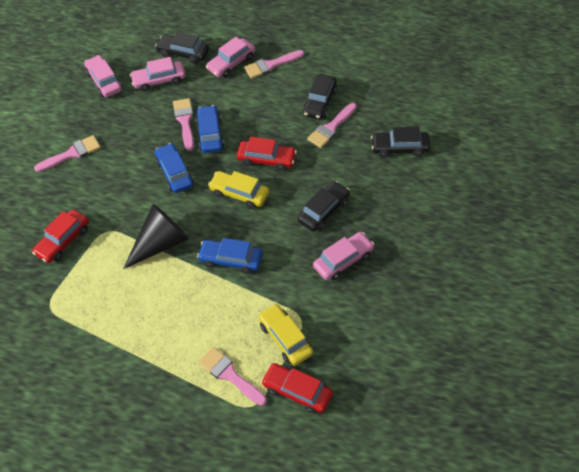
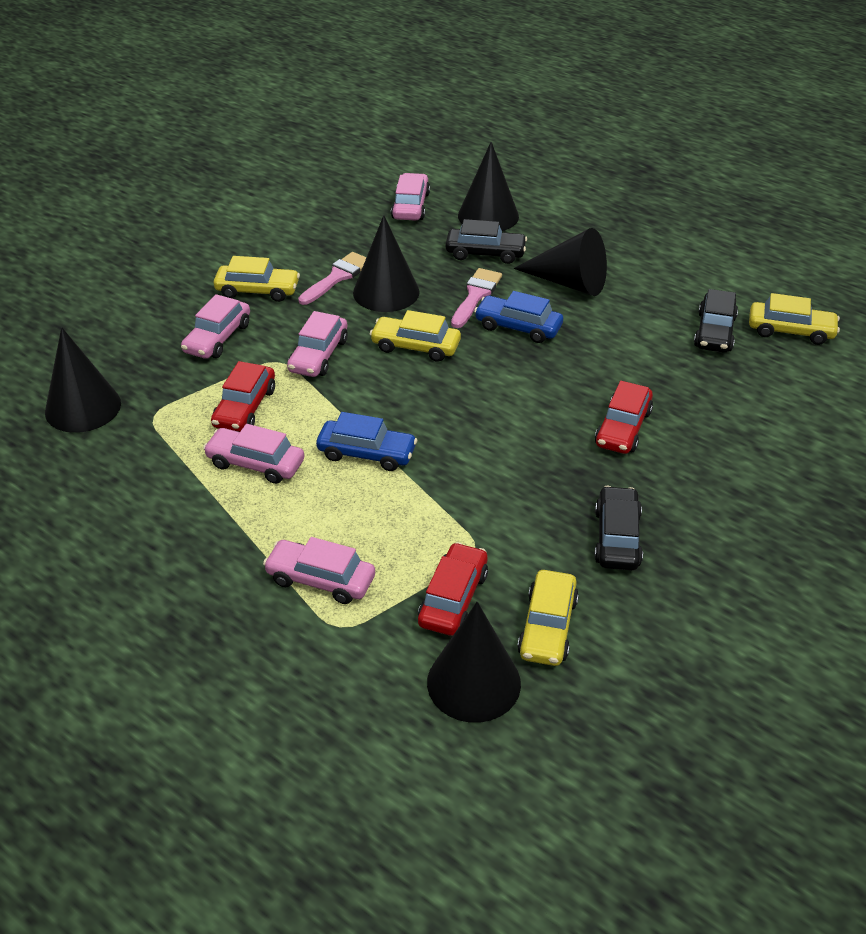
black car: [155,32,209,64] [298,181,350,232] [303,74,337,120] [371,127,430,158] = 4 -> [445,219,527,264] [594,486,643,570] [694,289,738,353] = 3
black cone: [123,204,189,269] = 1 -> [45,327,121,433] [353,215,420,312] [427,602,521,723] [458,142,519,231] [513,228,607,296] = 5
blue car: [155,143,194,193] [196,105,224,153] [197,238,263,274] = 3 -> [316,412,417,471] [474,291,563,343] = 2
pink brush: [34,135,101,172] [173,98,194,151] [199,347,267,406] [244,50,304,79] [307,103,357,148] = 5 -> [298,252,366,305] [451,268,502,328] = 2
pink car: [84,55,122,97] [130,57,186,92] [206,37,255,78] [313,232,374,281] = 4 -> [181,294,250,359] [203,424,304,484] [263,537,375,604] [287,311,348,377] [391,173,430,221] = 5
yellow car: [208,171,269,209] [258,304,313,366] = 2 -> [214,256,300,302] [370,310,461,362] [517,570,579,666] [749,293,840,345] = 4

